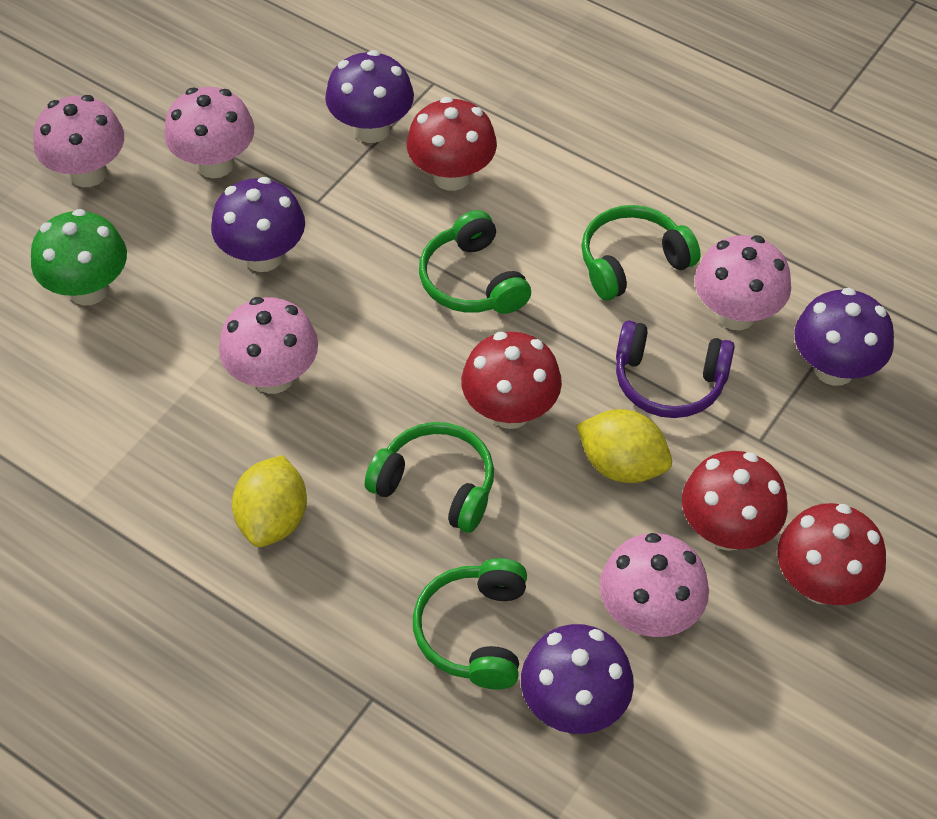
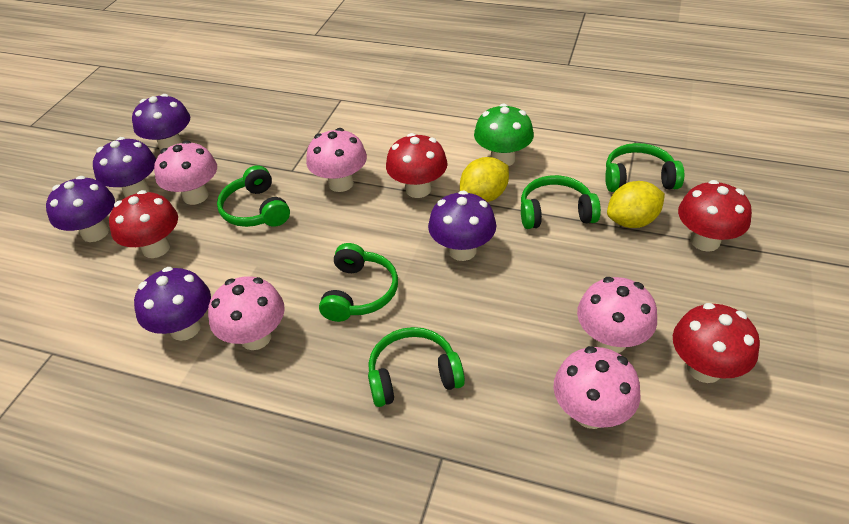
green headphones: [365,422,494,533] [413,558,527,690] [419,210,531,314] [581,205,701,300] = 4 -> [217,165,290,227] [319,243,398,322] [368,327,465,407] [521,175,601,229] [605,143,684,192] = 5
purple headphones: [616,321,735,418] = 1 -> none = 0
purple mushroom: [211,177,305,272] [325,50,414,143] [521,624,634,734] [795,288,894,386] = 4 -> [46,176,115,242] [93,137,156,198] [132,94,190,151] [134,267,211,341] [428,190,496,261] = 5

